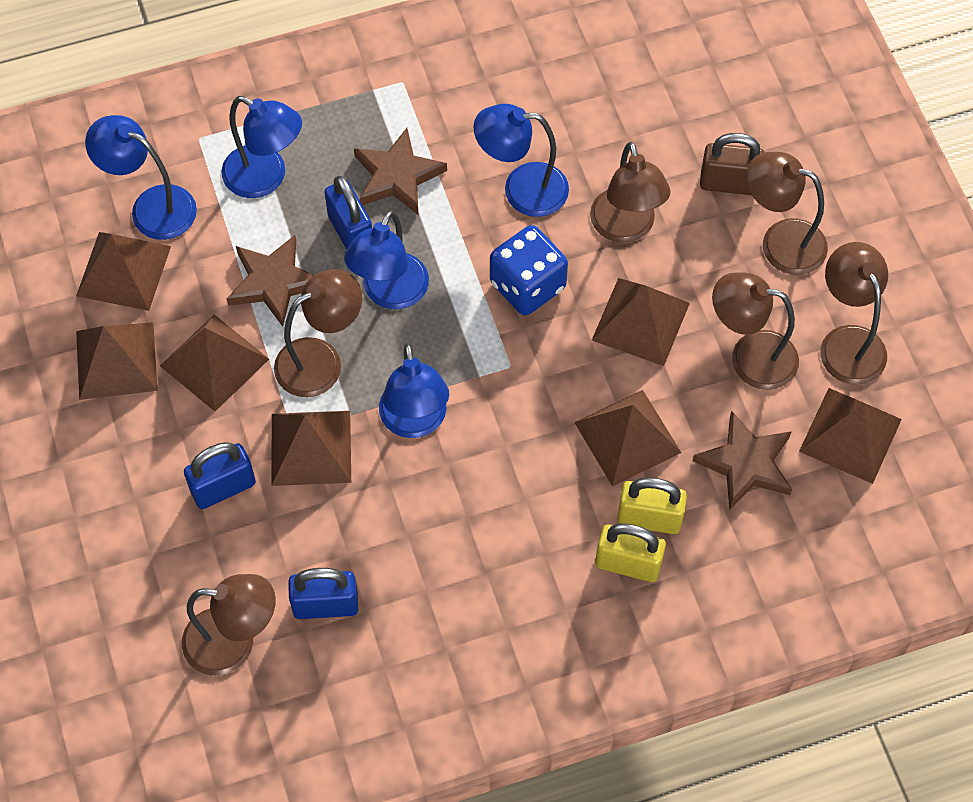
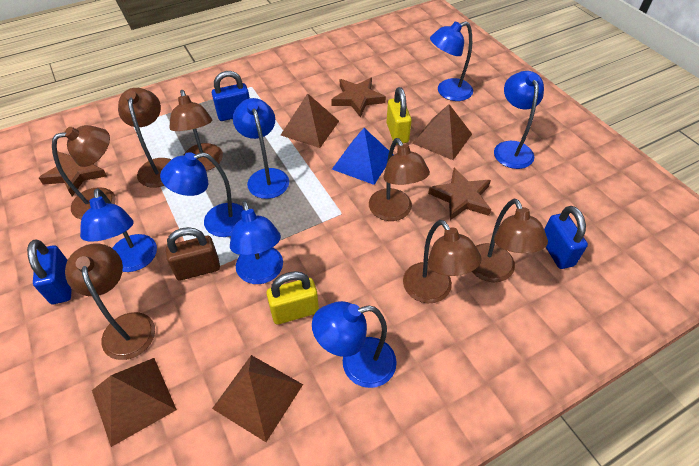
blue dice: [490,225,568,315] = 1 -> none = 0
blue lamp: [85,115,197,240] [221,96,302,198] [344,210,429,309] [379,343,449,438] [474,104,569,217] = 5 -> [80,188,157,272] [160,152,243,237] [230,201,283,284] [233,98,289,199] [312,301,397,388] [430,21,473,101] [494,71,544,169] = 7
blue pyramid: none = 0 -> [332,128,393,185] = 1
brown lamp: [182,574,276,676] [274,269,362,397] [590,142,670,243] [712,272,799,390] [746,152,828,275] [820,242,888,385] = 6 -> [52,125,116,220] [65,244,155,360] [118,88,172,188] [169,90,223,171] [369,138,430,221] [403,220,482,303] [472,199,548,282] = 7
brown pyramid: [76,232,171,311] [76,322,158,400] [160,314,269,411] [271,411,351,486] [574,390,681,486] [592,278,690,366] [799,388,902,484] = 7 -> [92,358,177,447] [212,355,303,442] [281,93,339,148] [412,104,472,160] = 4

